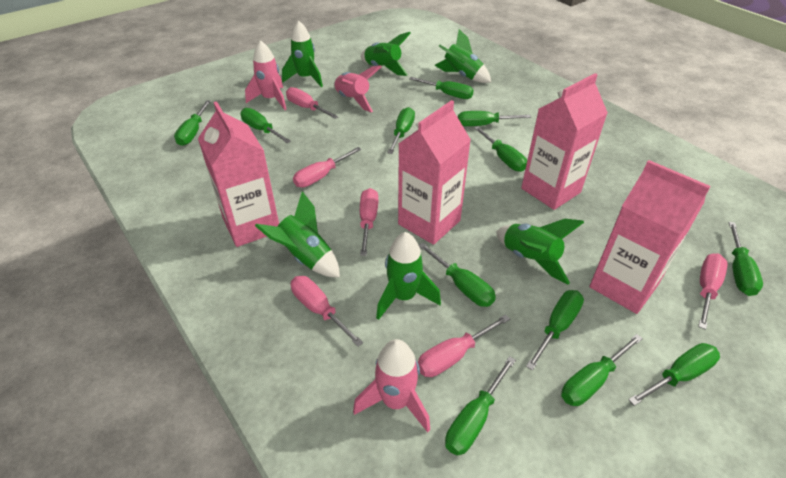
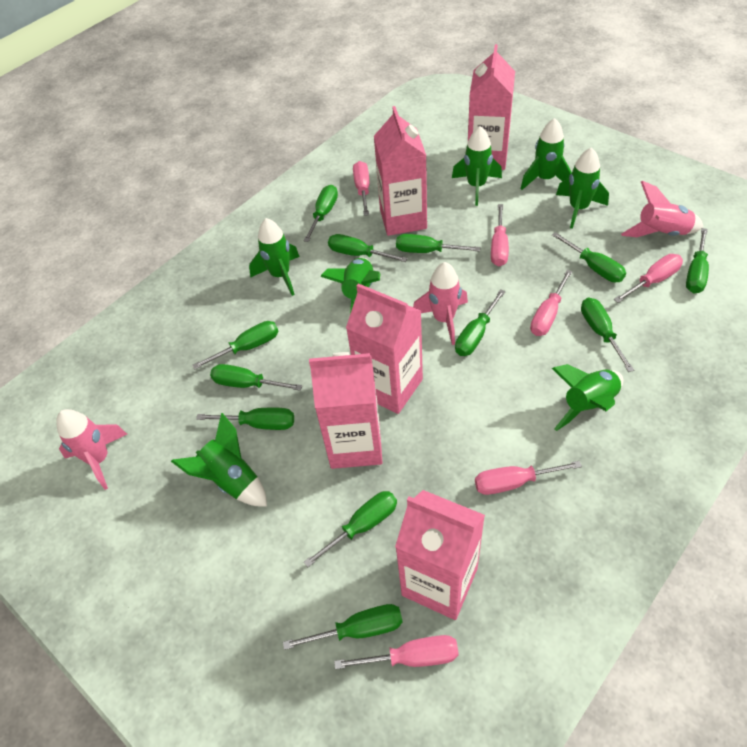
green rocket: [255,191,340,278] [282,21,323,87] [361,32,411,76] [376,232,441,320] [434,29,491,83] [496,219,584,284] = 6 -> [171,413,267,507] [249,218,299,296] [320,258,381,314] [452,126,502,206] [520,118,572,190] [552,364,624,431] [556,147,609,229] = 7
pink carton: [198,101,279,247] [398,100,471,245] [521,73,608,210] [589,160,711,314] = 4 -> [309,352,383,469] [346,283,423,414] [374,106,427,236] [395,490,485,620] [468,44,515,170] = 5

